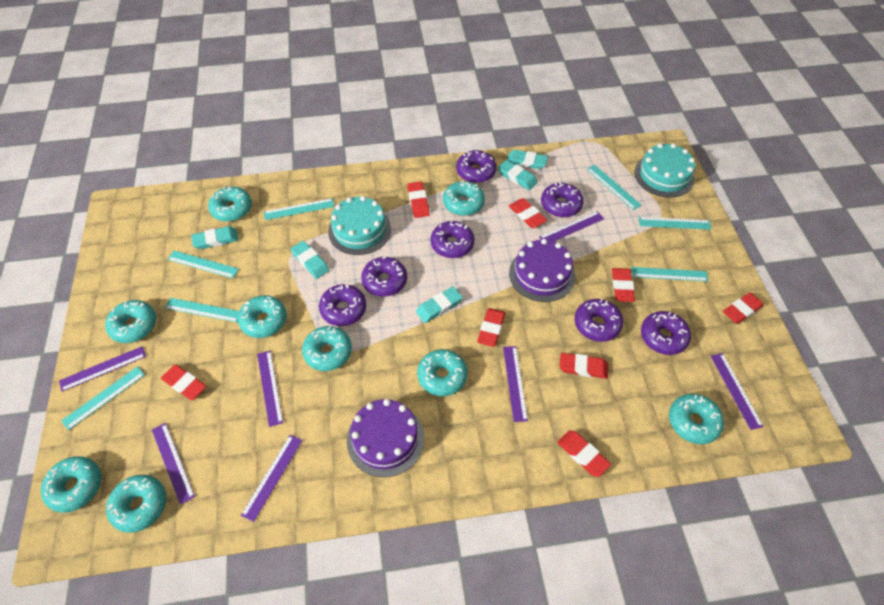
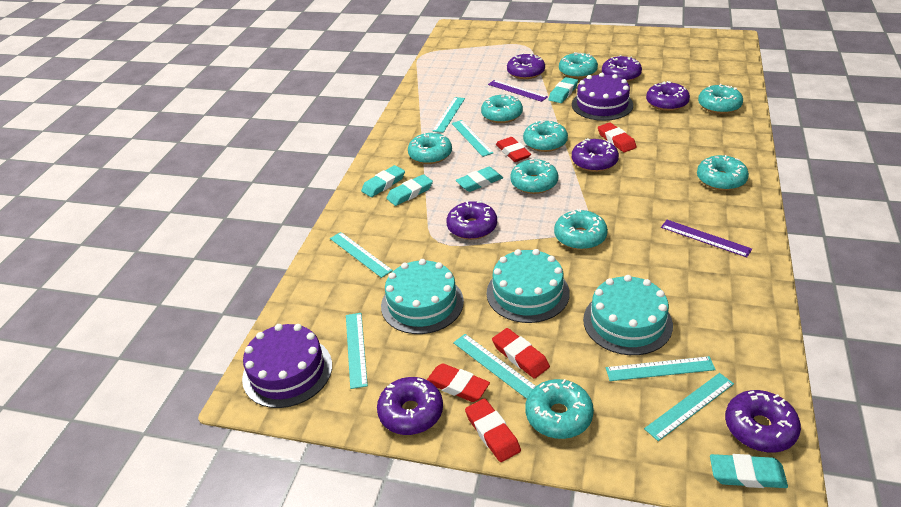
purple ruler: [59,346,146,392] [152,423,195,505] [241,435,302,522] [257,351,283,427] [503,346,528,422] [539,211,604,241] [711,353,764,430] = 7 -> [488,80,548,102] [661,220,752,257] = 2
red eraser: [161,365,206,400] [407,181,430,218] [477,308,505,347] [509,198,547,228] [557,430,611,477] [560,353,608,379] [612,268,635,302] [723,292,764,324] = 8 -> [427,363,490,402] [465,398,521,462] [492,328,550,379] [496,137,531,162] [598,122,637,152] = 5
turquoise cake: [328,196,391,255] [634,143,695,198] = 2 -> [381,259,464,334] [486,249,570,323] [583,275,673,355] = 3

